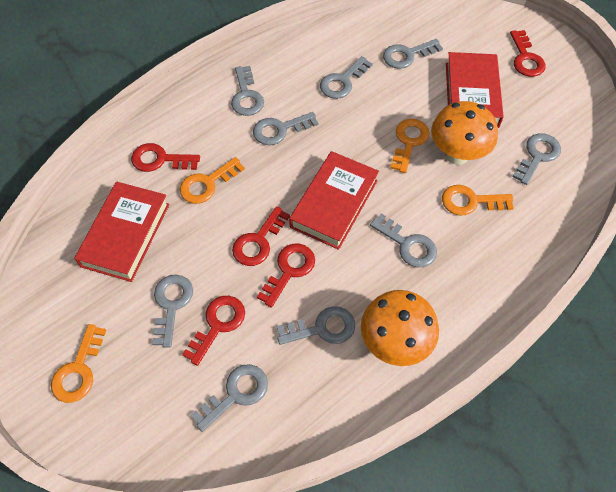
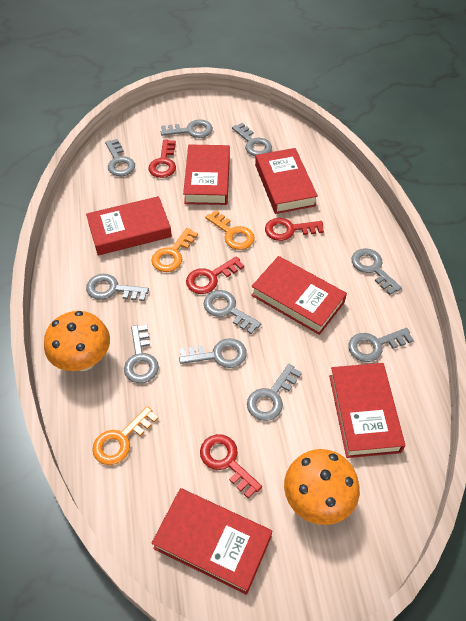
grey key: [152,275,193,348] [191,364,268,432] [231,66,264,116] [253,112,318,145] [277,306,355,345] [320,56,373,99] [370,213,437,267] [383,39,443,69] [512,133,561,185] = 9 -> [86,274,149,301] [105,139,135,176] [124,325,159,383] [161,119,213,138] [179,338,247,368] [204,290,261,334] [232,123,272,156] [247,364,302,421] [348,328,414,362] [351,248,402,295] = 10
orange key: [51,324,106,403] [180,157,245,204] [391,119,430,173] [442,185,514,216] = 4 -> [92,406,158,465] [151,228,198,272] [206,210,255,250] = 3
red book: [74,181,170,282] [289,151,379,250] [446,52,504,128] = 3 -> [86,196,172,255] [152,488,272,595] [183,145,230,205] [251,256,347,335] [255,148,318,214] [329,363,405,458] = 6
red key: [131,143,200,172] [182,296,245,366] [232,206,290,266] [257,244,315,308] [510,30,546,77] = 5 -> [148,139,176,178] [186,256,244,294] [200,434,262,499] [265,218,324,241] = 4

